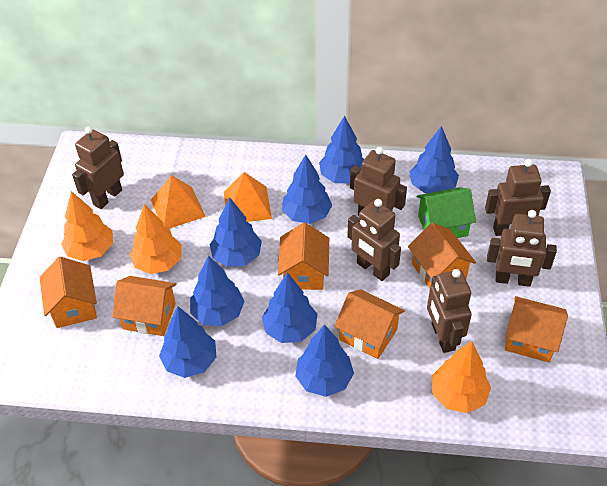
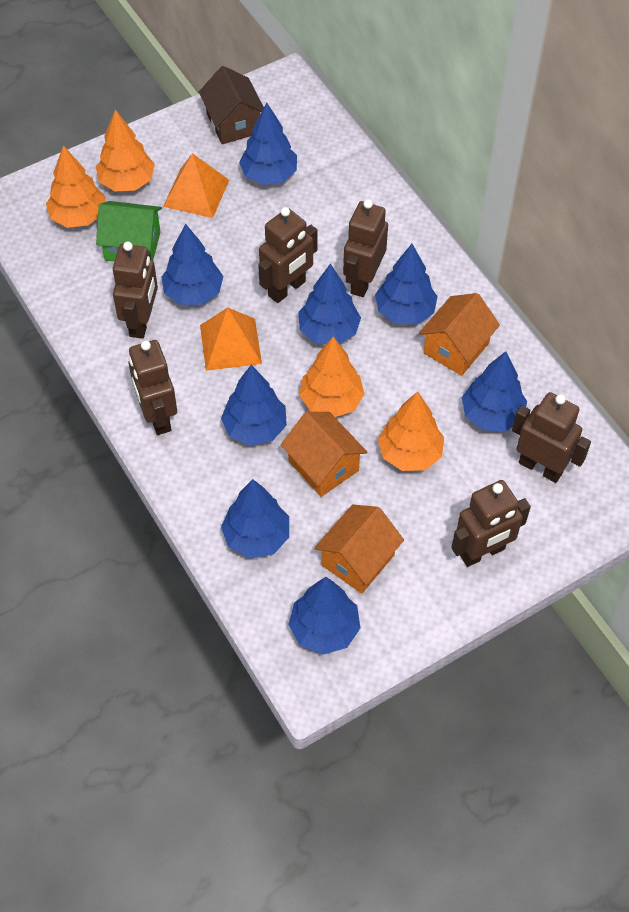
brown house: none = 0 -> [199,66,264,144] = 1
orange house: [40,257,97,328] [112,276,176,336] [278,223,329,290] [334,289,405,359] [408,223,476,288] [505,296,568,362] = 6 -> [281,412,367,497] [314,504,404,594] [419,293,500,376] = 3
orange tree: [61,191,113,261] [129,204,182,274] [432,341,491,413] = 3 -> [46,145,106,228] [96,110,155,191] [299,337,365,417] [378,392,444,471] = 4

